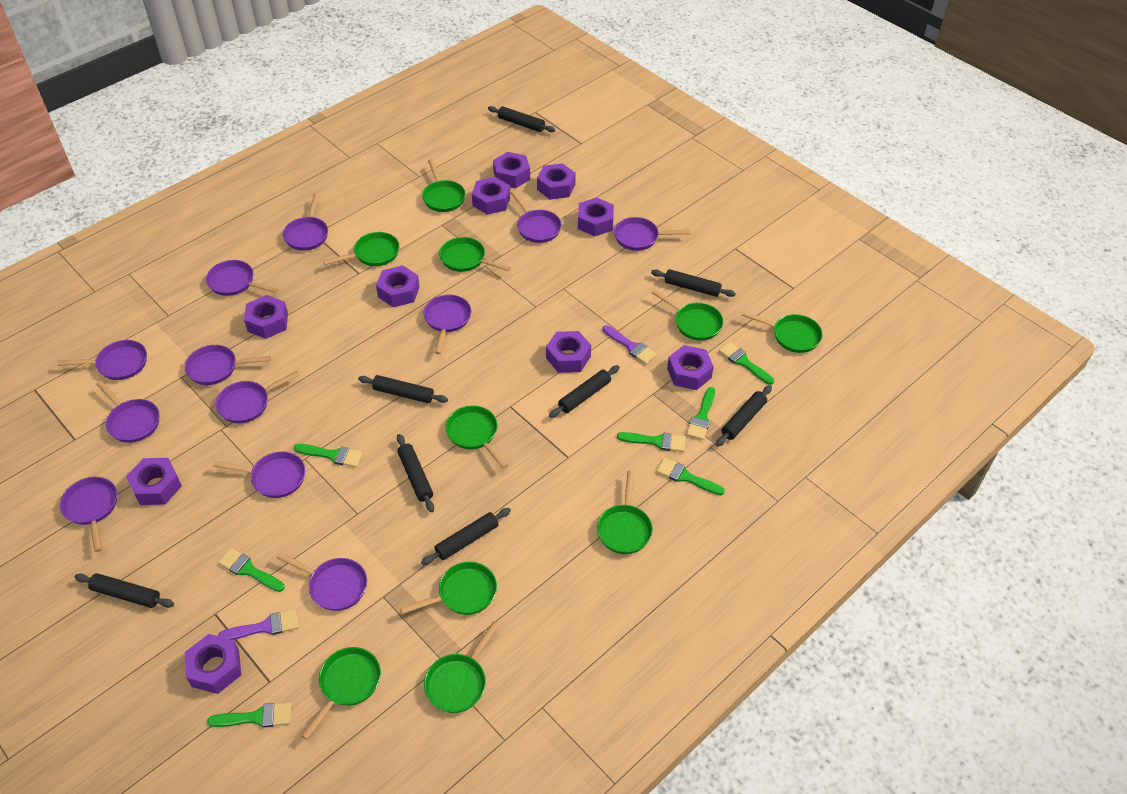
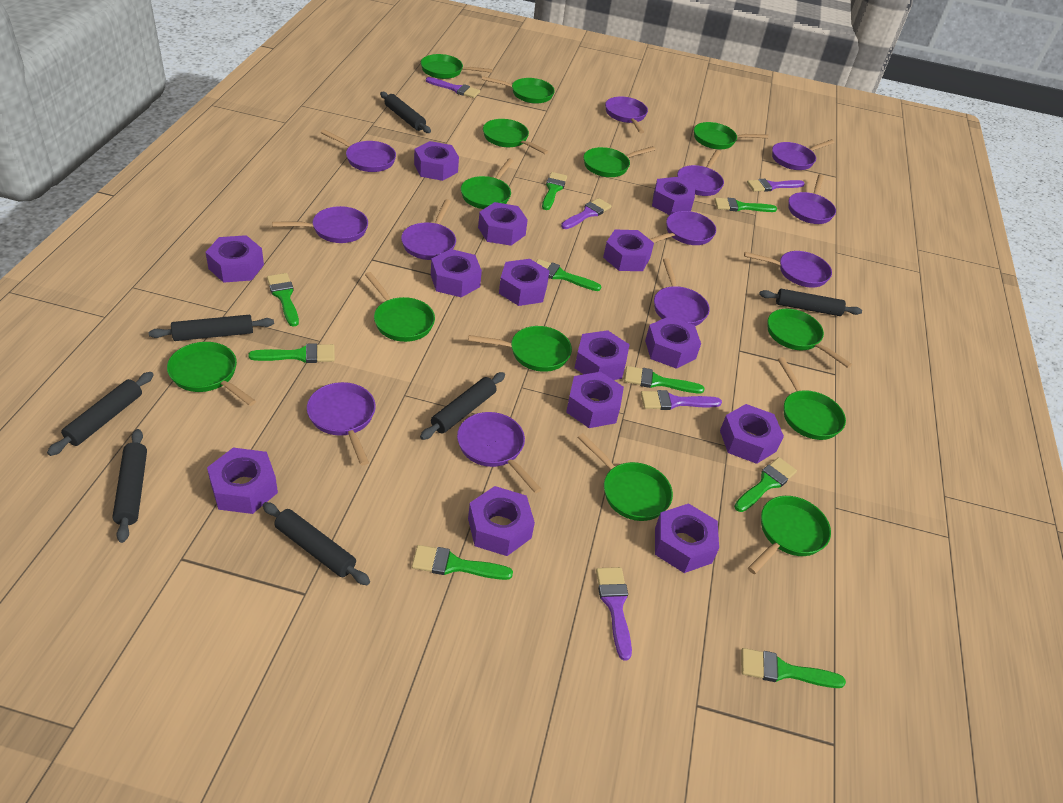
black rolling pin: [75,573,174,608] [358,375,448,403] [397,434,434,512] [421,508,511,565] [488,106,555,132] [549,365,620,418] [651,269,736,297] [716,385,772,447] = 8 -> [47,372,154,456] [112,429,147,543] [149,315,274,341] [262,502,370,585] [380,92,431,133] [420,372,505,440] [759,289,862,316] = 7
green brush: [207,702,292,728] [218,548,285,592] [294,444,363,467] [617,432,686,452] [656,458,725,495] [686,387,715,440] [719,342,774,385] = 7 -> [248,343,335,363] [267,273,299,327] [412,545,513,580] [536,259,601,291] [542,172,567,210] [624,366,704,394] [714,198,777,212] [734,457,797,512] [741,648,846,688] = 9
green pan: [301,647,381,740] [323,232,400,266] [400,562,497,615] [422,159,465,212] [424,621,499,713] [439,237,511,272] [445,406,508,469] [597,470,653,554] [652,289,723,341] [742,311,823,353] = 10 -> [167,342,256,406] [365,272,435,342] [421,54,493,79] [461,158,514,209] [468,326,572,372] [482,76,555,104] [483,119,548,154] [577,433,673,521] [583,146,656,177] [694,122,769,149] [748,496,831,574] [768,309,852,368] [778,357,846,440] = 13
purple brush: [218,610,298,640] [602,325,657,364] = 2 -> [426,77,480,98] [561,198,611,229] [596,567,632,661] [641,390,722,410] [747,179,805,192] = 5
purple nut: [126,458,182,505] [185,634,241,694] [244,295,288,339] [376,265,420,307] [472,177,510,215] [493,152,530,188] [537,163,576,200] [546,331,591,373] [578,197,614,236] [667,345,714,390] = 10 -> [205,235,264,283] [207,448,278,514] [414,141,459,181] [431,249,482,297] [468,486,535,556] [478,202,528,246] [499,259,550,306] [566,372,624,428] [575,330,630,380] [603,230,654,271] [645,316,701,369] [652,177,695,215] [655,504,719,573] [720,404,784,464] = 14

